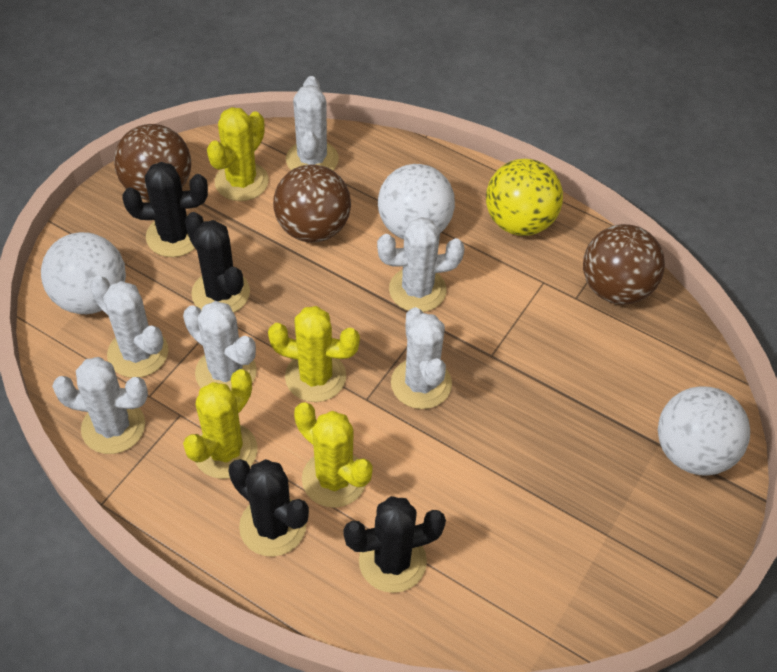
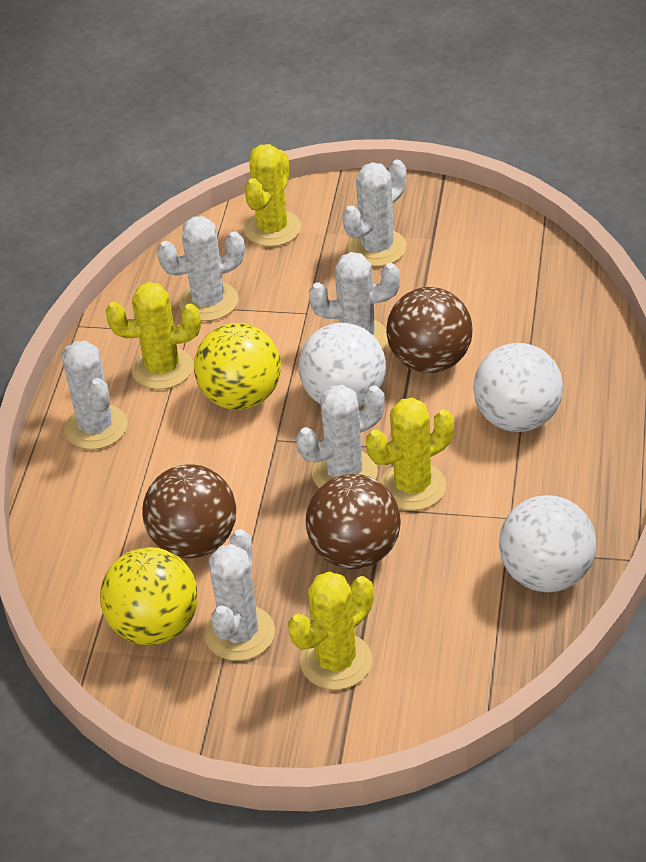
black cactus: [122,162,208,257] [185,212,250,313] [228,459,309,557] [343,496,446,593] = 4 -> none = 0
yellow ball: [486,159,563,236] = 1 -> [100,547,198,645] [194,323,281,410] = 2

